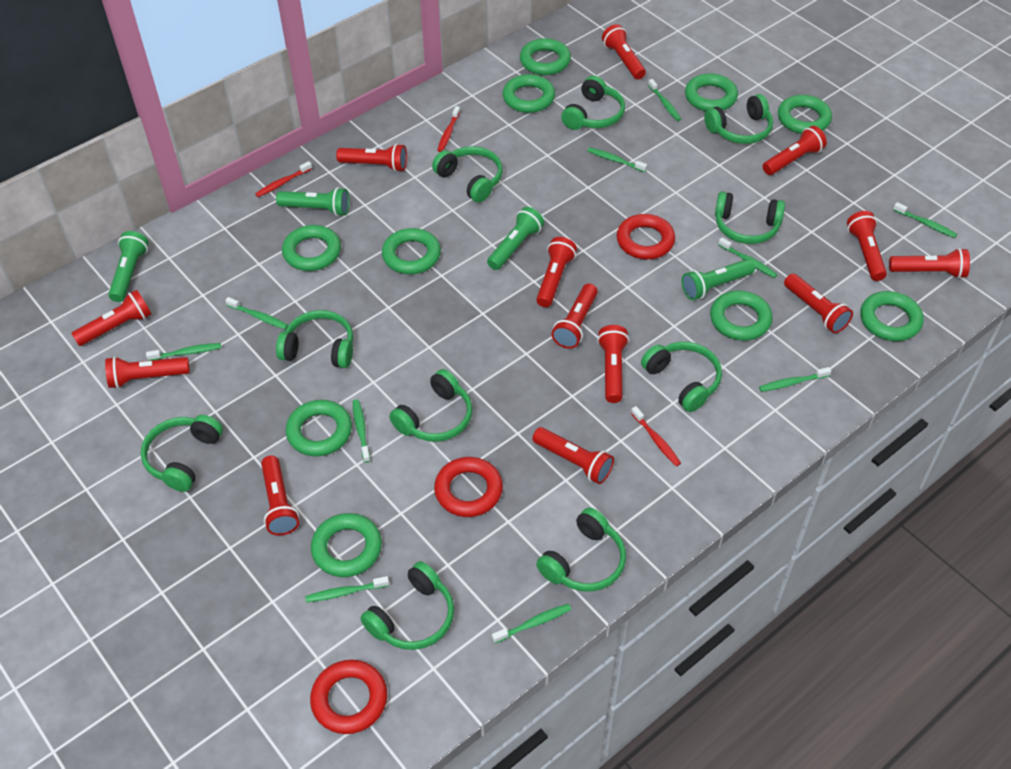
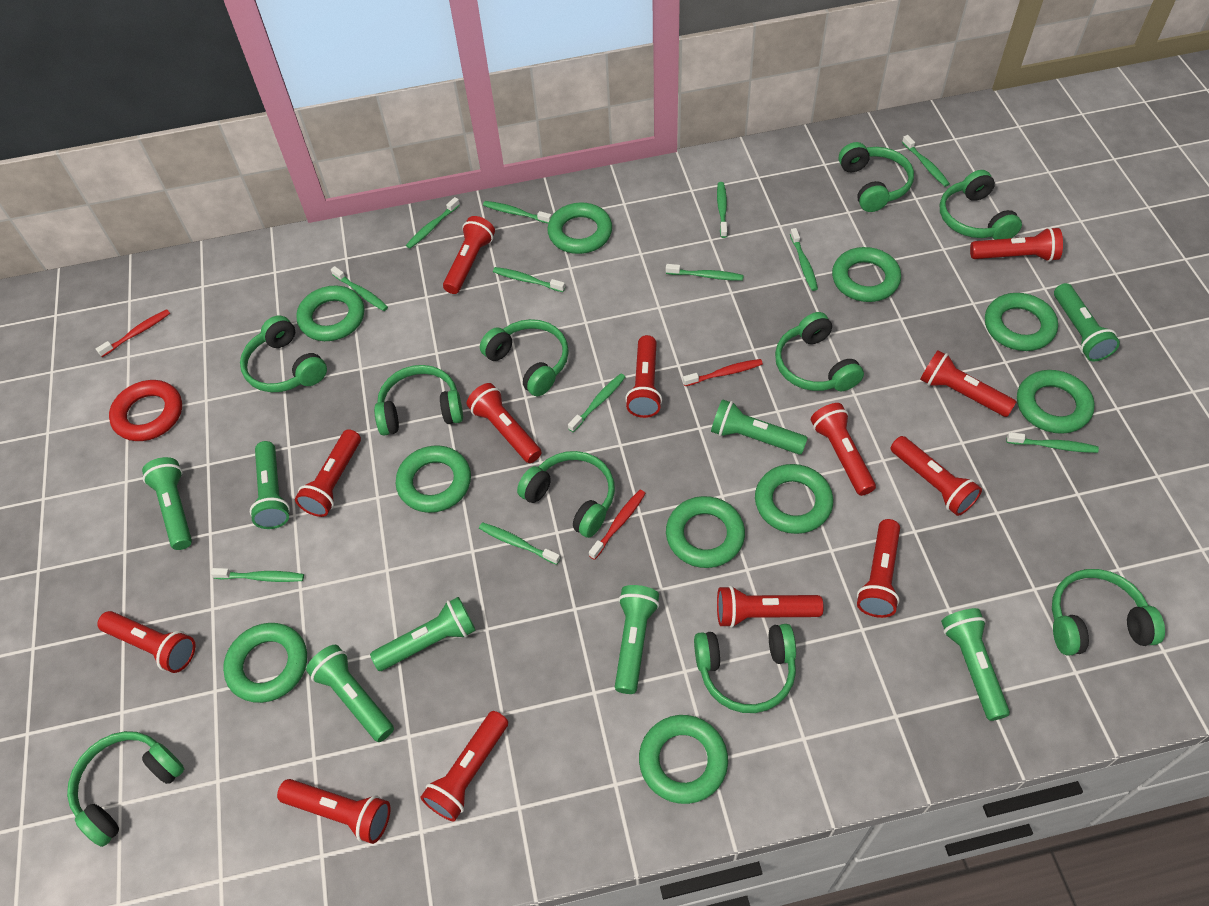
green flashlight: [108,231,149,302] [276,187,349,216] [487,207,544,270] [682,259,755,300] = 4 -> [142,457,192,550] [250,441,290,529] [306,645,394,742] [370,597,476,671] [615,585,659,694] [711,399,808,454] [941,608,1010,721] [1054,283,1120,361] = 8
green toothbrush: [146,343,221,361] [225,297,288,329] [305,576,389,602] [353,400,370,463] [492,604,571,643] [588,147,647,172] [648,79,681,121] [718,237,778,278] [759,367,831,392] [893,202,957,238] = 10 -> [211,568,304,582] [331,266,388,311] [406,197,460,249] [479,522,560,565] [483,201,551,223] [493,267,565,292] [568,373,625,432] [666,264,744,281] [717,182,728,238] [790,228,818,291] [902,135,950,187] [1006,432,1099,453] = 12
red ring: [310,660,387,734] [434,457,503,517] [616,214,675,259] = 3 -> [109,380,182,441] = 1

